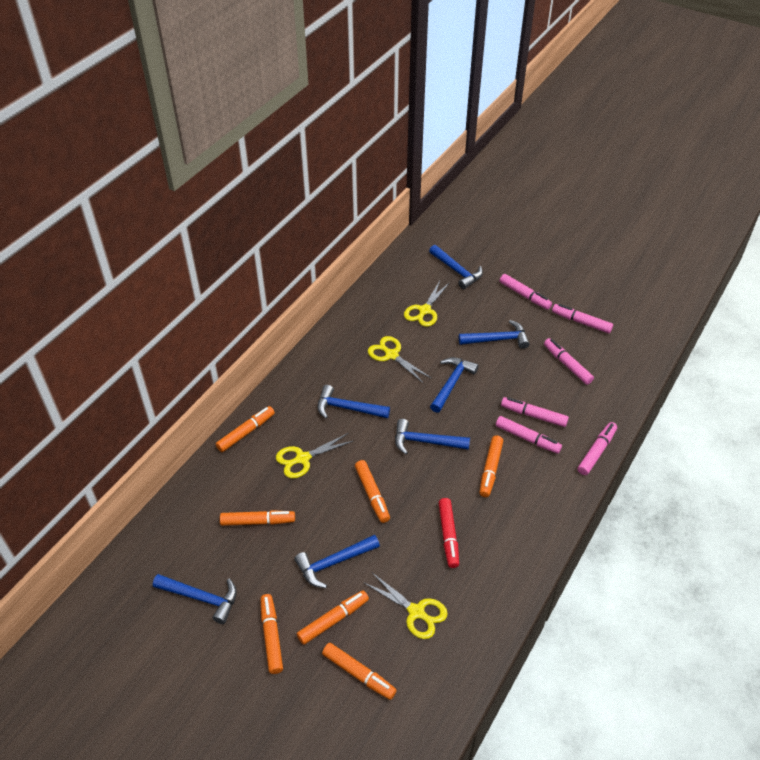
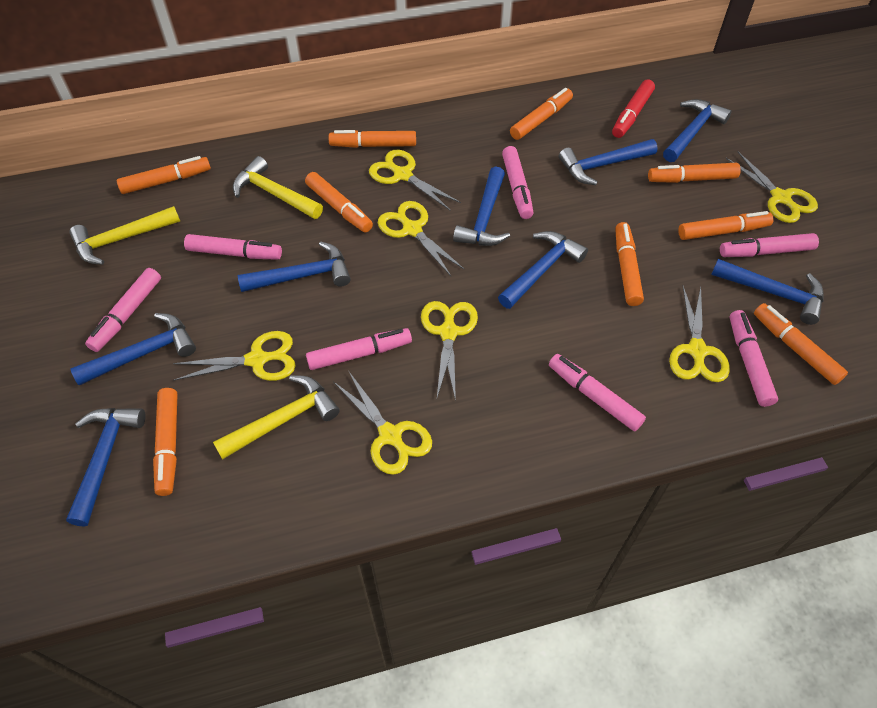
blue hammer: [153,574,237,624] [294,535,380,588] [317,385,390,419] [395,419,470,454] [429,245,483,289] [430,357,479,413] [459,320,530,349] = 7 -> [66,408,146,527] [71,313,196,386] [238,241,351,292] [453,167,510,246] [498,231,588,309] [559,139,658,185] [663,99,732,162] [711,259,824,325] = 8
orange marker: [216,406,275,452] [220,510,295,526] [261,594,283,674] [297,590,369,645] [322,643,397,700] [355,460,390,523] [480,436,503,497] = 7 -> [117,156,211,194] [153,388,177,496] [305,172,373,233] [329,130,416,148] [510,88,573,140] [615,222,644,306] [648,163,741,183] [678,211,774,240] [754,303,848,385] = 9
pink marker: [496,416,562,454] [500,274,552,310] [501,397,569,427] [544,338,594,385] [552,304,613,334] [578,422,617,475] = 6 -> [85,268,161,352] [184,234,282,260] [306,328,412,370] [502,146,533,219] [549,354,646,431] [720,233,819,257] [730,310,778,407] = 7
yellow hammer: none = 0 -> [69,206,180,265] [213,375,340,460] [233,156,323,219] = 3
yellow scissors: [276,433,353,479] [363,573,448,639] [368,336,431,384] [404,281,450,327] = 4 -> [173,331,295,381] [333,372,432,475] [369,150,461,211] [378,201,465,276] [421,301,478,401] [669,286,730,382] [726,151,818,223] = 7

